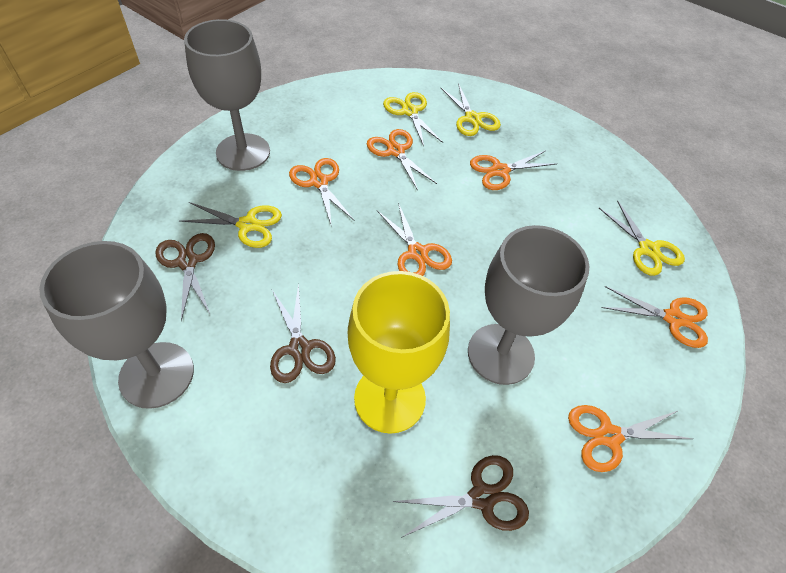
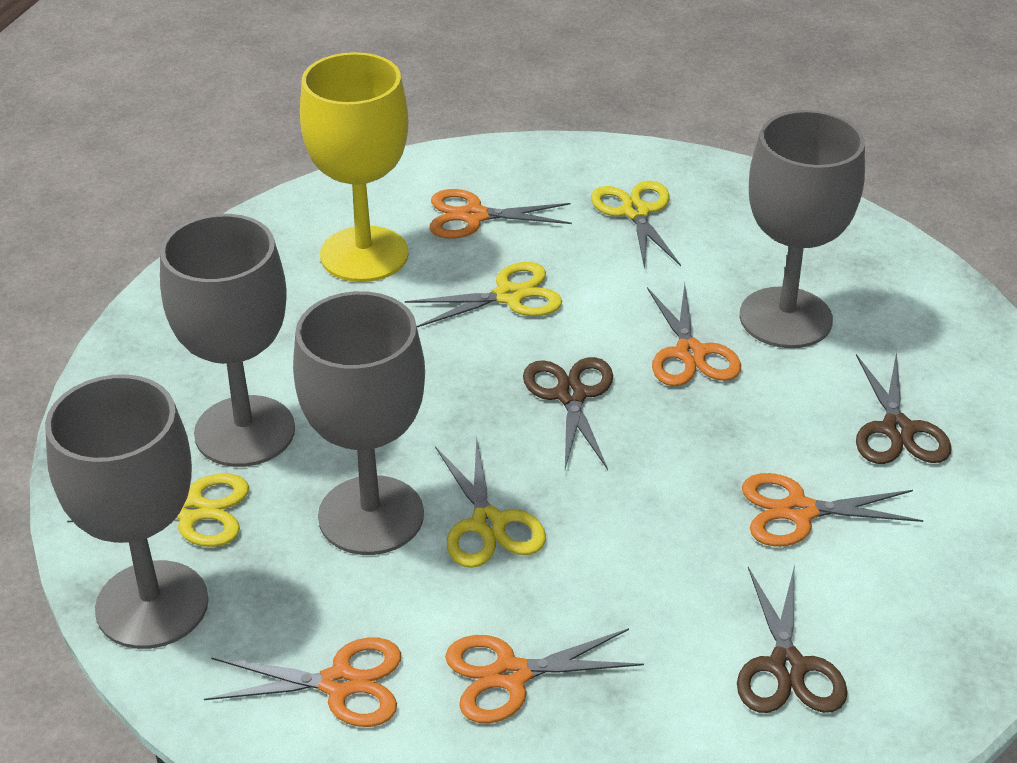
grey goblet: [39,241,194,409] [184,19,270,171] [468,225,589,385] = 3 -> [45,374,209,649] [160,214,295,467] [293,291,425,555] [740,110,865,348] = 4
orange scissors: [289,158,354,227] [367,129,437,190] [377,203,452,276] [470,150,556,190] [568,405,692,472] [602,286,708,348] = 6 -> [204,637,401,727] [430,189,572,239] [445,628,644,723] [647,284,741,386] [742,473,923,547] = 5

